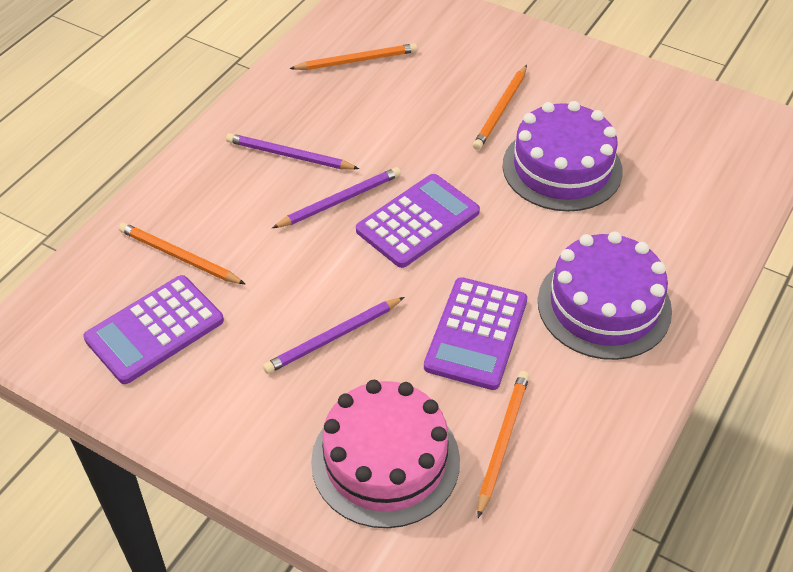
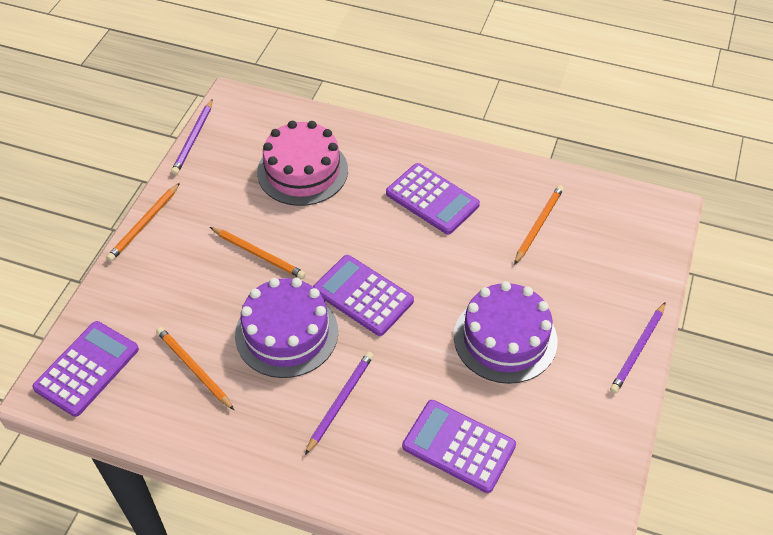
purple calculator: [83,275,224,384] [356,174,480,268] [424,277,527,390] = 3 -> [32,321,139,417] [313,255,414,336] [386,163,480,235] [402,400,516,493] = 4

